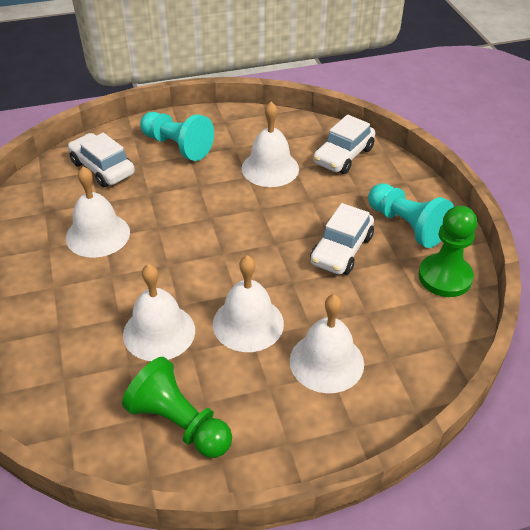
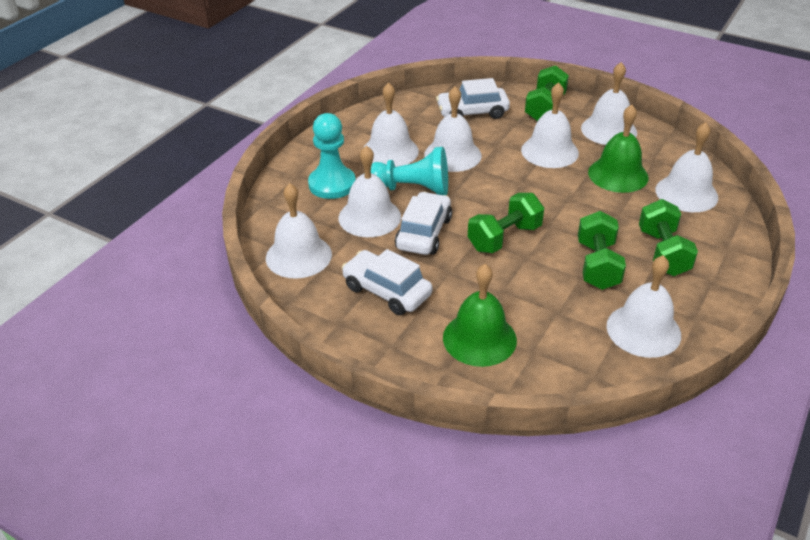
green bell: none = 0 -> [443,264,517,367] [588,105,648,193] = 2
green dumbbell: none = 0 -> [468,193,544,253] [525,65,569,121] [578,211,626,290] [639,199,698,276] = 4
green pawn: [122,357,232,458] [419,206,477,297] = 2 -> none = 0
white bell: [66,167,130,258] [123,264,195,361] [213,255,284,352] [242,101,299,187] [290,294,364,393] = 5 -> [266,183,332,279] [339,145,401,237] [363,82,419,167] [424,86,482,172] [521,82,579,168] [581,62,637,145] [607,255,681,358] [656,122,718,212] = 8

